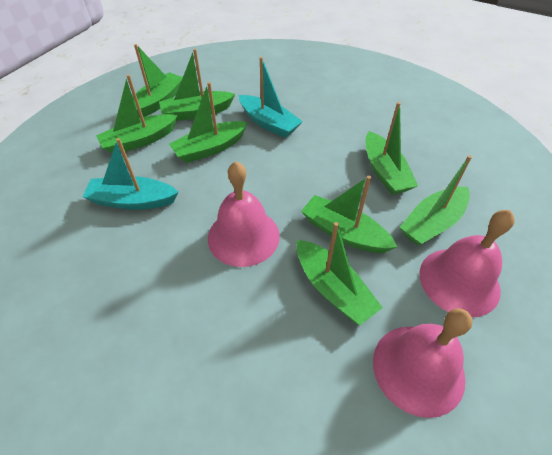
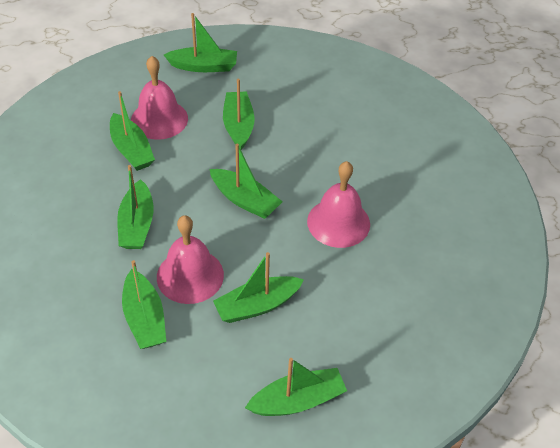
turquoise boat: [82,138,179,210] [239,57,303,138] = 2 -> none = 0

